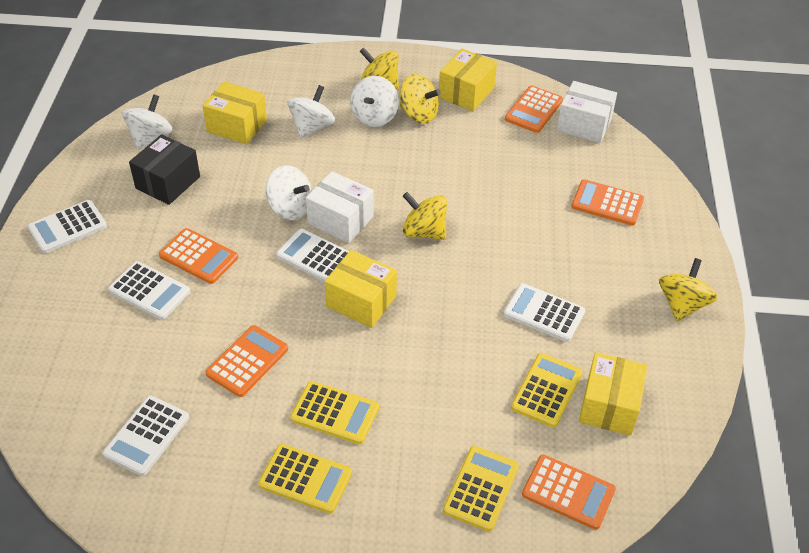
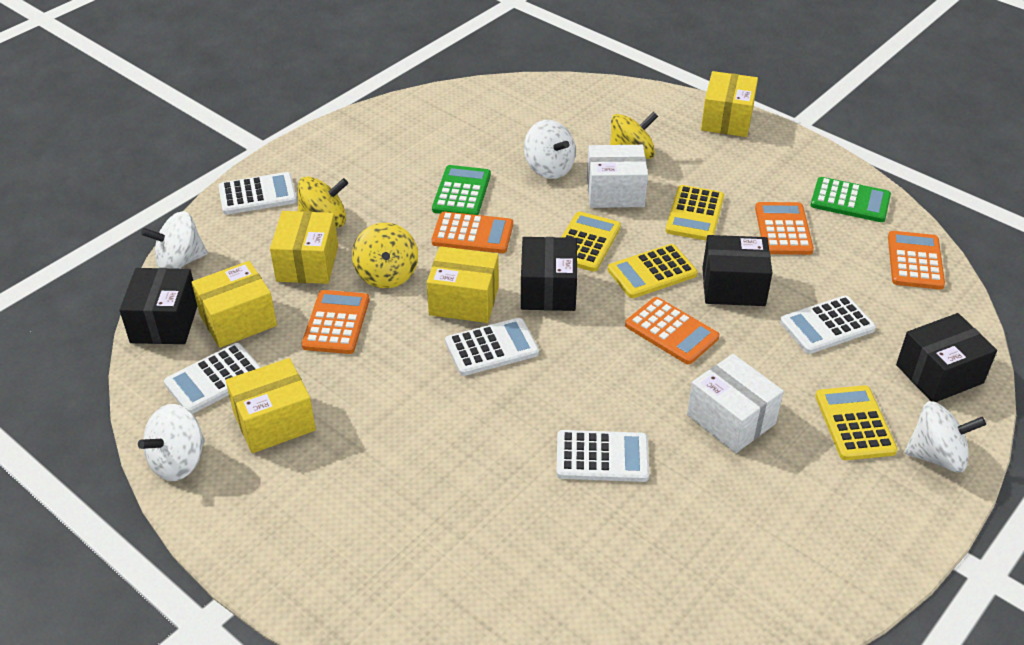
black box: [129,134,200,205] = 1 -> [119,268,197,344] [521,237,577,311] [702,235,772,306] [896,313,997,402] = 4
green calculator: none = 0 -> [432,165,491,215] [811,177,891,222] = 2
yellow box: [203,81,267,145] [325,250,397,328] [438,48,497,111] [579,352,647,435] = 4 -> [192,261,277,348] [226,358,316,453] [270,211,338,284] [427,246,499,323] [701,71,758,137] = 5
yellow spinning top: [359,48,399,90] [400,74,441,124] [402,192,447,240] [659,258,718,321] = 4 -> [298,176,348,228] [352,223,418,288] [610,112,658,159] = 3

